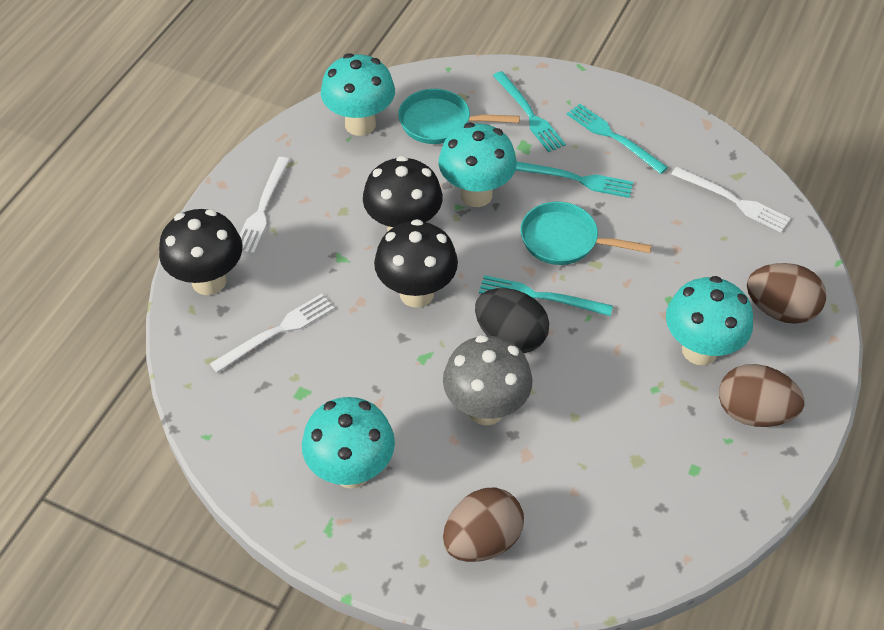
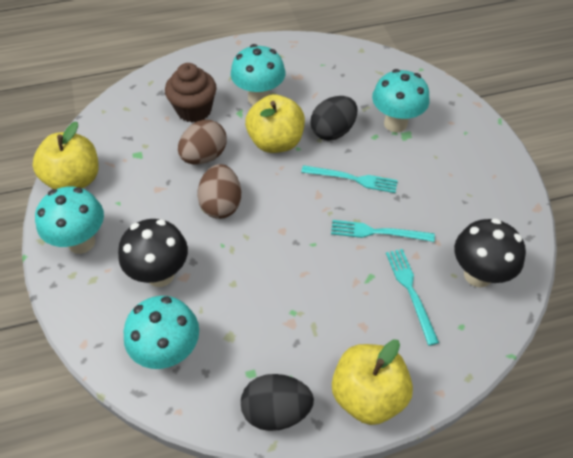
black egg: [475,288,549,353] = 1 -> [241,374,314,431] [311,96,358,140] = 2
black mushroom: [159,209,242,295] [363,156,443,231] [374,219,458,308] = 3 -> [118,219,188,287] [454,218,526,287] = 2
brown cupcake: none = 0 -> [165,63,217,122] = 1
brown egg: [443,487,524,562] [719,364,805,427] [747,263,826,324] = 3 -> [178,120,227,165] [197,164,241,219] = 2
grey mushroom: [443,335,532,425] = 1 -> none = 0
turquoise fork: [479,275,613,316] [493,71,566,152] [516,162,633,198] [567,104,668,174] = 4 -> [301,165,398,193] [331,220,435,242] [386,249,439,346] = 3
turquoise pan: [398,89,520,144] [521,202,652,265] = 2 -> none = 0
white fork: [210,294,334,373] [240,157,290,254] [671,167,791,232] = 3 -> none = 0
yellow apple: none = 0 -> [32,122,98,189] [245,94,305,153] [332,340,413,425] = 3

